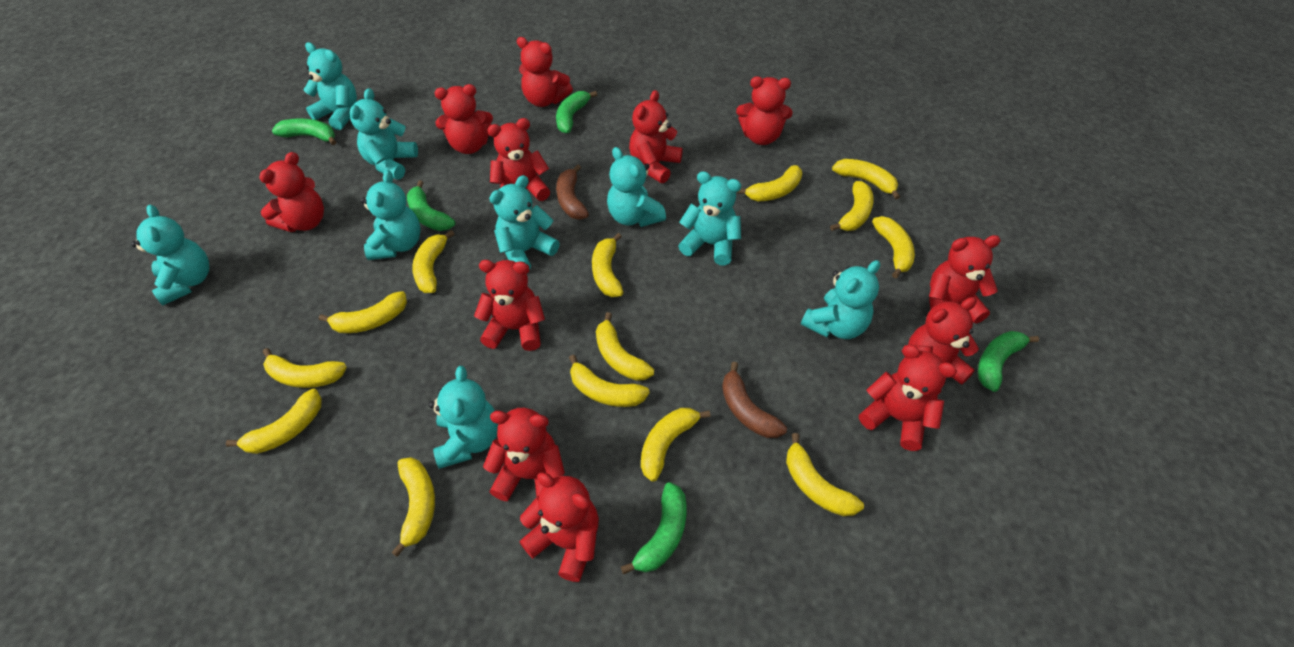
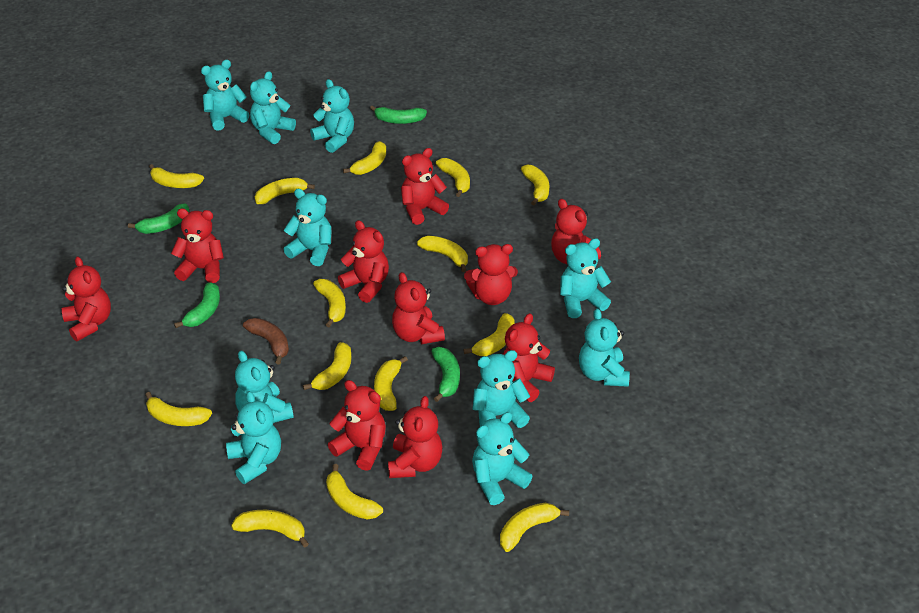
brown banana: [556,164,589,219] [722,362,787,438] = 2 -> [243,318,289,364] = 1
green banana: [272,118,336,145] [407,181,455,231] [556,91,597,133] [621,482,687,575] [978,331,1039,392] = 5 -> [128,203,189,234] [174,282,220,328] [370,105,427,124] [431,347,460,402] = 4
red teddy bear: [259,152,324,232] [435,84,493,154] [474,260,545,351] [483,408,565,501] [487,118,550,201] [517,37,573,107] [519,472,599,582] [629,90,683,183] [736,76,793,145] [859,345,957,451] [908,297,979,395] [929,235,1001,324] = 12 -> [62,256,111,341] [171,208,224,283] [328,380,386,471] [338,220,389,303] [388,396,442,478] [392,272,445,344] [401,148,449,225] [464,244,518,305] [503,313,555,402] [551,199,601,264] = 10
turquoise teddy bear: [131,205,209,305] [304,42,357,130] [350,88,418,180] [361,170,421,260] [429,366,498,469] [489,175,560,269] [607,147,666,227] [678,171,741,266] [801,260,880,339] = 9 -> [201,60,249,131] [226,391,281,484] [235,351,294,423] [250,71,296,144] [283,189,331,266] [310,79,354,153] [472,350,530,428] [472,412,532,505] [560,238,611,318] [579,308,630,387] = 10

